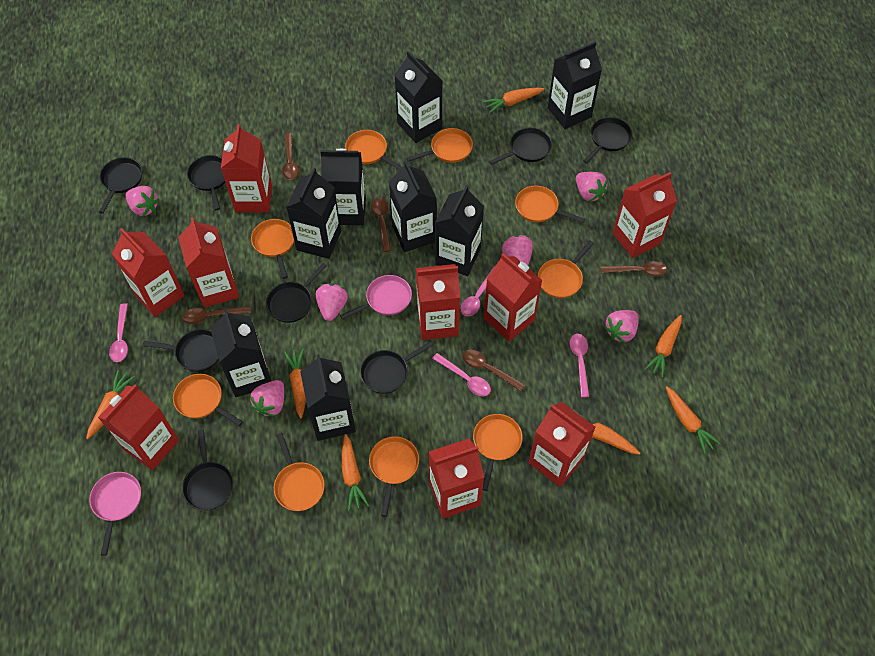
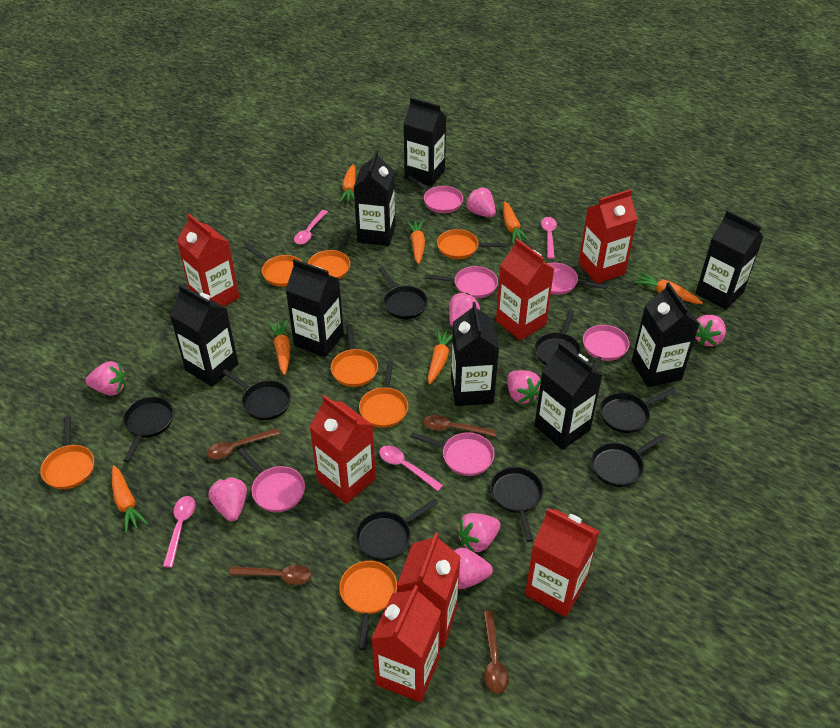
brown spoon: [182,306,251,324] [282,133,299,180] [371,198,391,252] [462,350,525,391] [601,261,667,276] = 5 -> [207,428,280,459] [229,565,311,585] [423,415,496,437] [483,611,509,694] = 4
orange pan: [173,374,243,426] [251,219,294,279] [274,433,325,511] [345,130,403,170] [369,436,419,517] [406,128,473,163] [473,414,523,491] [515,186,585,223] [538,241,594,298] = 9 -> [40,416,94,489] [245,245,303,287] [308,231,352,279] [331,324,378,387] [339,561,397,650] [359,360,408,428] [437,229,507,259] = 7
pink pan: [89,472,141,556] [340,275,412,320] = 2 -> [238,448,305,512] [408,176,463,213] [410,432,494,476] [425,266,498,298] [547,263,608,295] [583,325,629,371] = 6
pink strawberry: [125,186,160,217] [250,380,284,417] [316,283,348,321] [502,235,533,265] [576,172,608,201] [604,310,639,343] = 6 -> [86,361,126,395] [208,477,247,522] [449,293,480,327] [453,548,493,589] [456,513,501,553] [465,187,496,217] [507,370,541,404] [695,315,726,346] = 8
red carton: [98,385,179,471] [112,228,185,317] [178,217,239,308] [221,124,272,213] [416,264,460,340] [428,439,484,519] [484,253,543,342] [529,402,596,487] [613,172,677,258] = 9 -> [177,214,239,307] [310,395,376,504] [371,585,441,703] [397,532,460,648] [496,238,554,341] [525,508,600,617] [578,189,638,283] = 7

